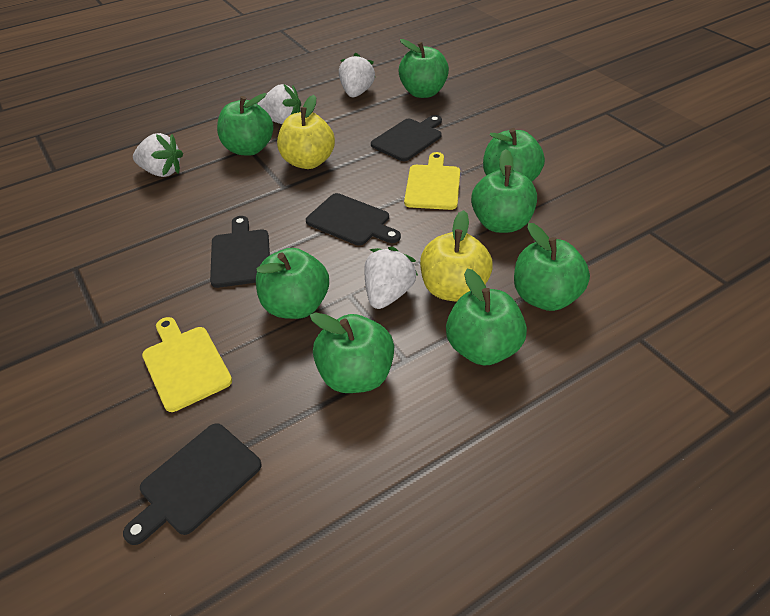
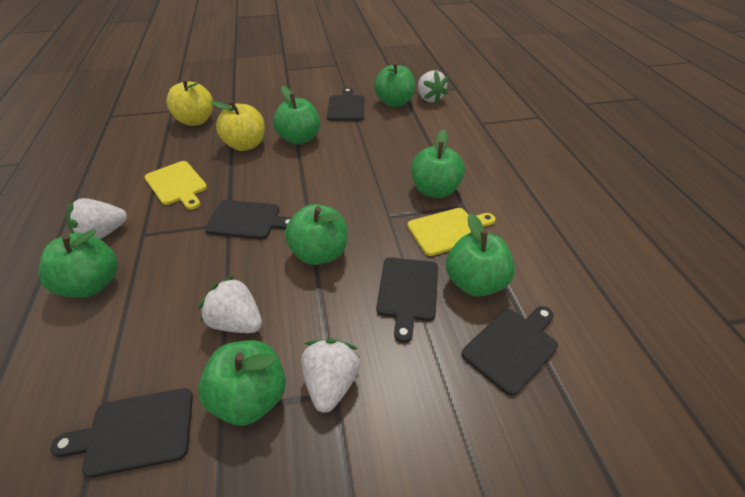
black cutting board: [123,423,262,545] [210,216,270,288] [306,193,401,246] [371,115,442,161] = 4 -> [50,388,193,478] [205,200,292,239] [327,88,365,121] [376,257,438,343] [462,306,558,396] = 5
green apple: [217,93,274,156] [256,248,329,319] [310,312,394,393] [399,39,449,98] [446,269,527,366] [471,149,537,233] [483,128,545,182] [514,223,590,311] = 8 -> [38,229,117,297] [198,340,286,425] [273,86,320,145] [285,204,347,265] [374,62,415,107] [411,129,465,198] [446,213,515,297] = 7

